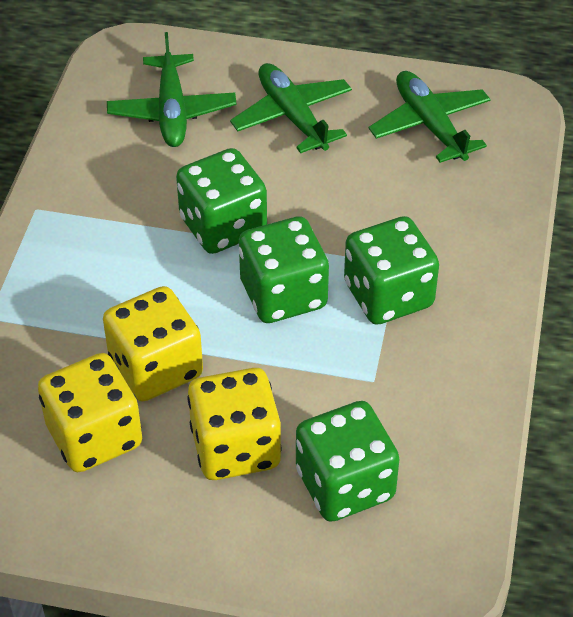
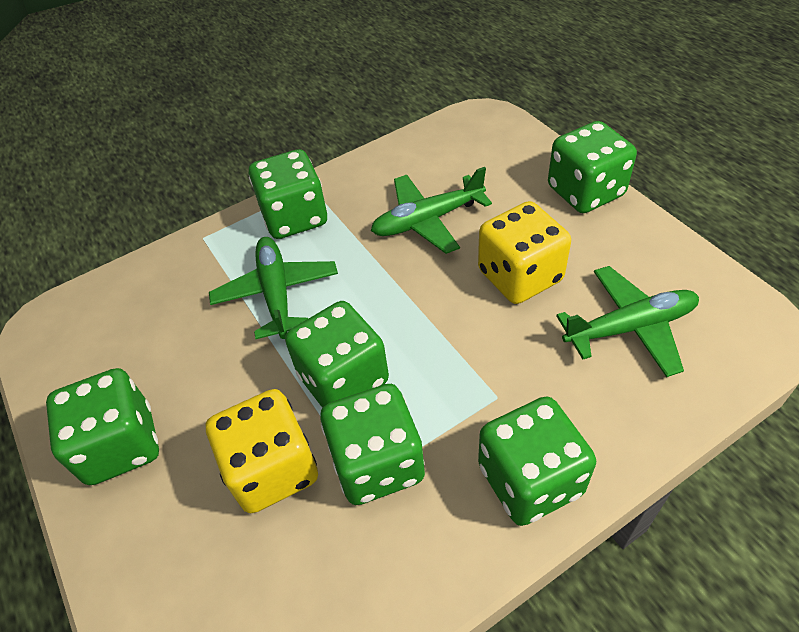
green dice: [176,148,267,254] [239,216,329,323] [296,401,399,522] [344,216,439,325] = 4 -> [46,368,159,485] [249,149,327,239] [285,301,389,408] [320,384,425,505] [478,396,596,526] [548,121,637,213] = 6
yellow dice: [38,353,142,472] [103,286,203,401] [187,368,282,480] = 3 -> [206,389,318,513] [478,201,571,304] = 2

